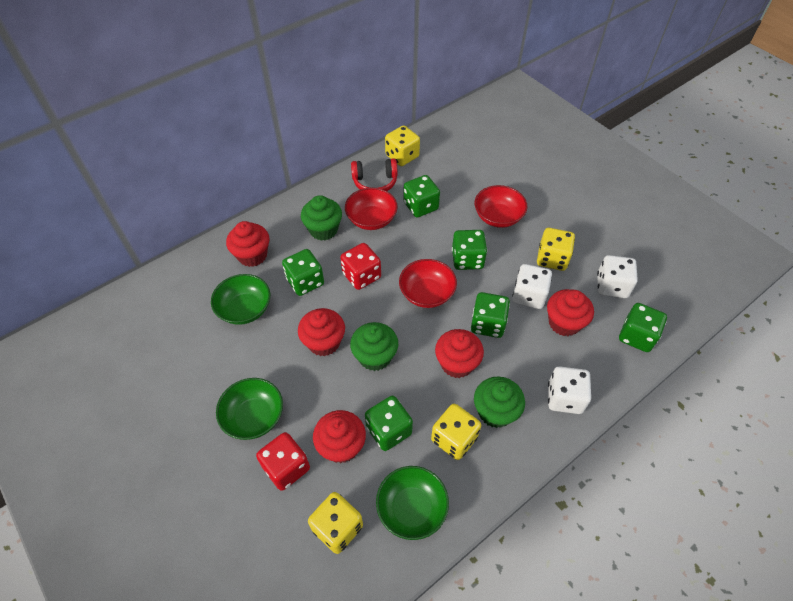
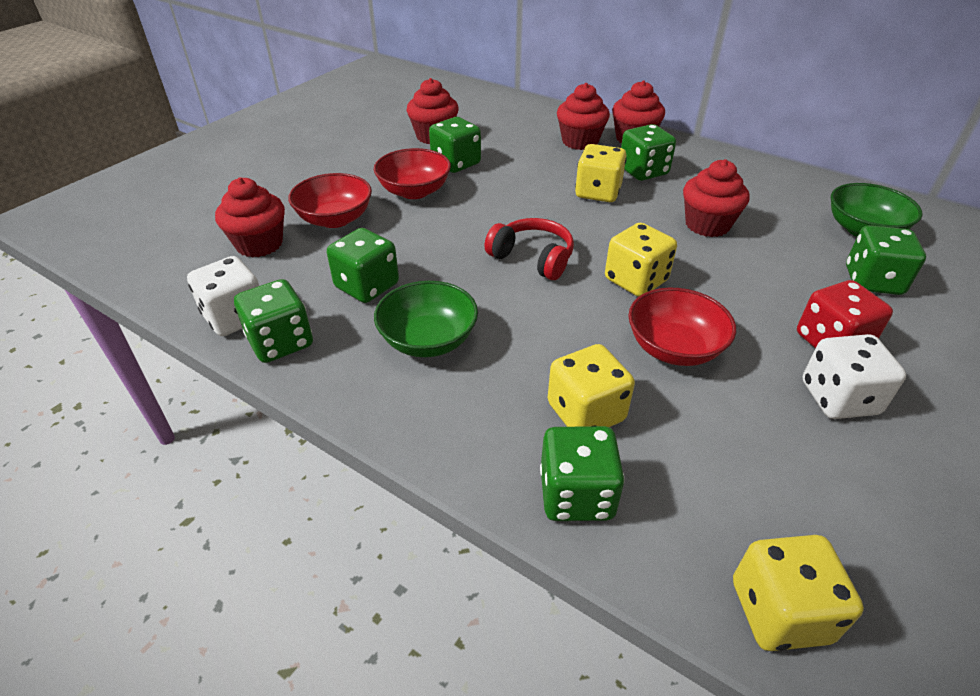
green bowl: [211,274,270,325] [216,378,283,440] [376,466,449,540] = 3 -> [374,281,478,357] [831,183,923,237] = 2
green cupcake: [301,195,342,241] [350,322,398,371] [474,376,525,428] = 3 -> none = 0
red dice: [256,432,310,491] [340,243,381,290] = 2 -> [797,280,893,349] = 1
white dice: [512,264,552,309] [548,366,591,414] [597,255,638,298] = 3 -> [187,256,259,336] [802,334,906,419] = 2

